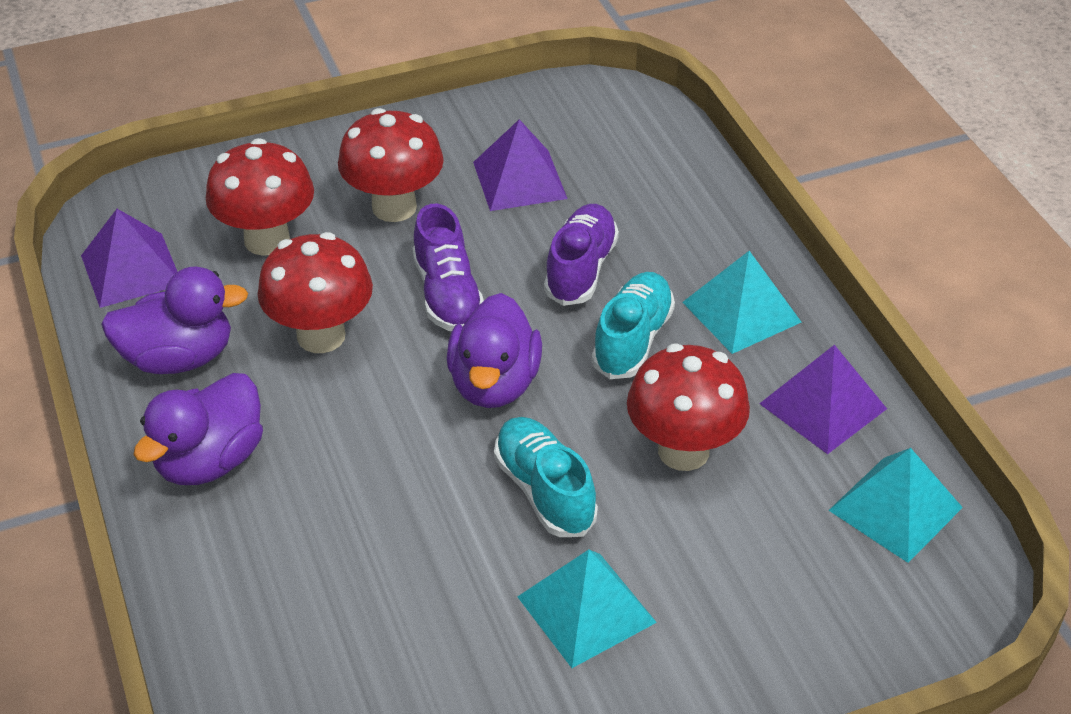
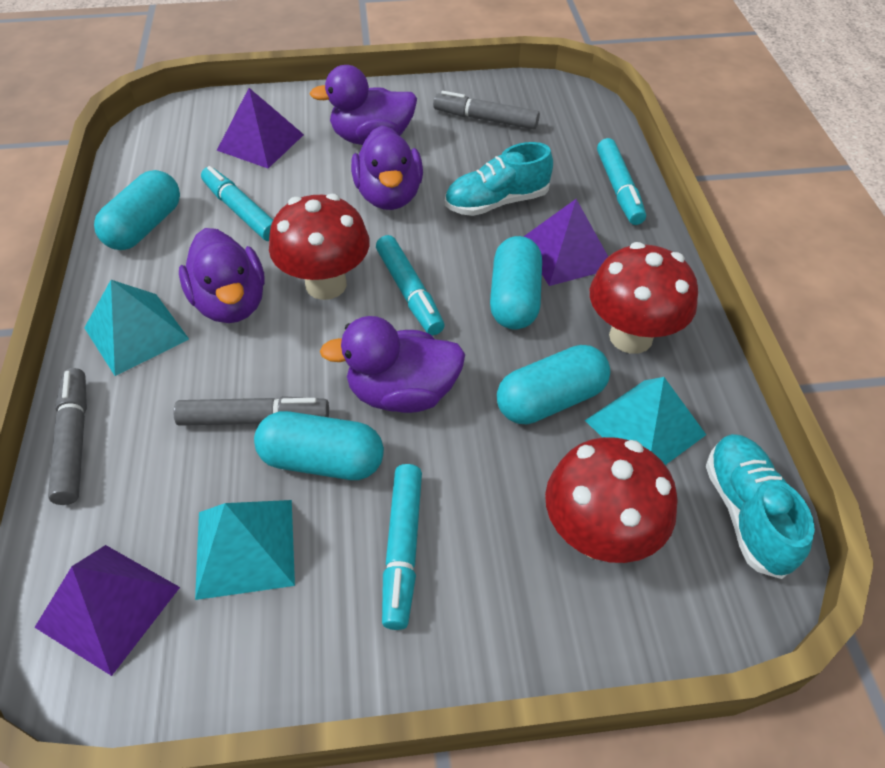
grey marker: none = 0 -> [48,368,87,505] [173,396,329,426] [433,91,540,129] = 3
purple duck: [101,267,248,374] [133,373,263,485] [447,293,542,408] = 3 -> [179,228,265,323] [309,65,417,145] [320,316,465,413] [351,125,423,210] = 4
purple shoe: [412,204,484,331] [544,204,619,306] = 2 -> none = 0
red mushroom: [206,138,314,256] [257,232,373,353] [338,108,444,222] [627,343,750,471] = 4 -> [269,194,370,300] [545,437,678,563] [590,242,698,354] = 3
turquoise capsule: none = 0 -> [94,170,180,250] [254,411,384,480] [490,236,542,329] [497,345,610,425] = 4
turquoise marker: none = 0 -> [201,166,273,241] [376,235,445,335] [382,464,422,630] [597,138,646,225] = 4

